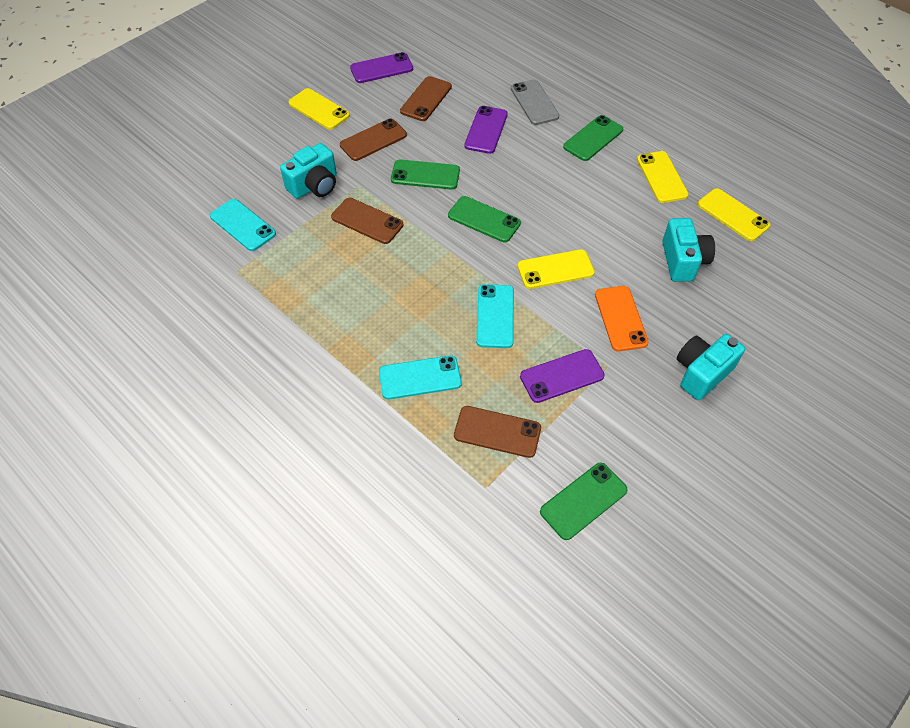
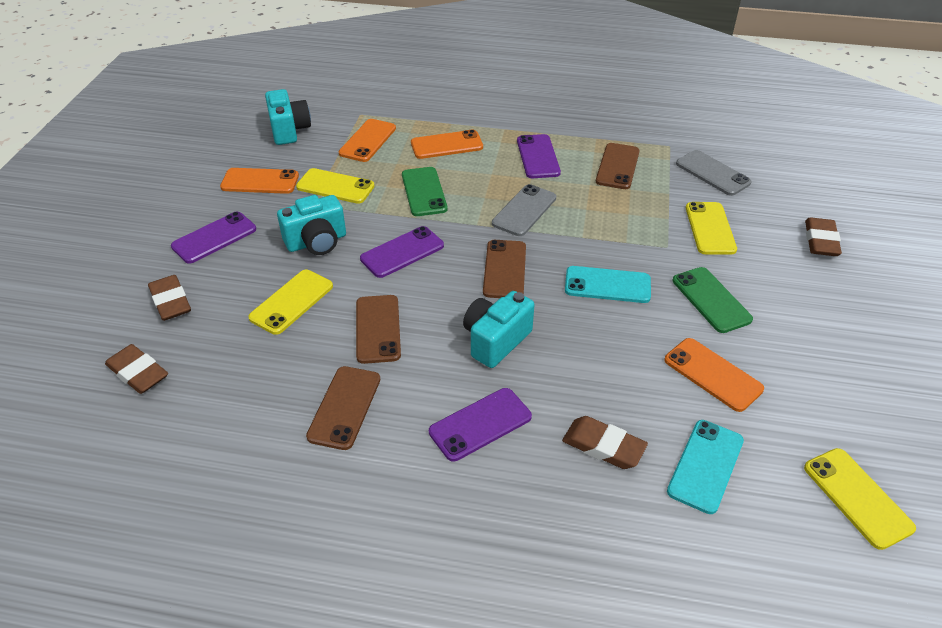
brown eraser: none = 0 -> [105,344,168,394] [148,275,191,321] [562,416,648,469] [805,217,842,256] = 4
green phone: [391,159,460,190] [448,196,521,242] [540,463,628,540] [563,115,623,161] = 4 -> [402,167,448,216] [673,267,753,333] = 2
grey phone: [511,79,559,125] = 1 -> [492,184,556,236] [676,150,751,196] = 2
orange phone: [595,286,649,351] = 1 -> [220,168,299,194] [339,119,396,162] [411,130,483,159] [664,338,764,412] = 4
purple phone: [350,52,413,83] [464,106,508,154] [520,349,605,403] = 3 -> [171,212,256,264] [360,226,444,278] [429,388,532,461] [517,134,561,178] = 4
turquoise phone: [210,199,276,251] [379,355,462,400] [476,284,514,348] = 3 -> [565,266,651,303] [667,420,744,514] = 2

